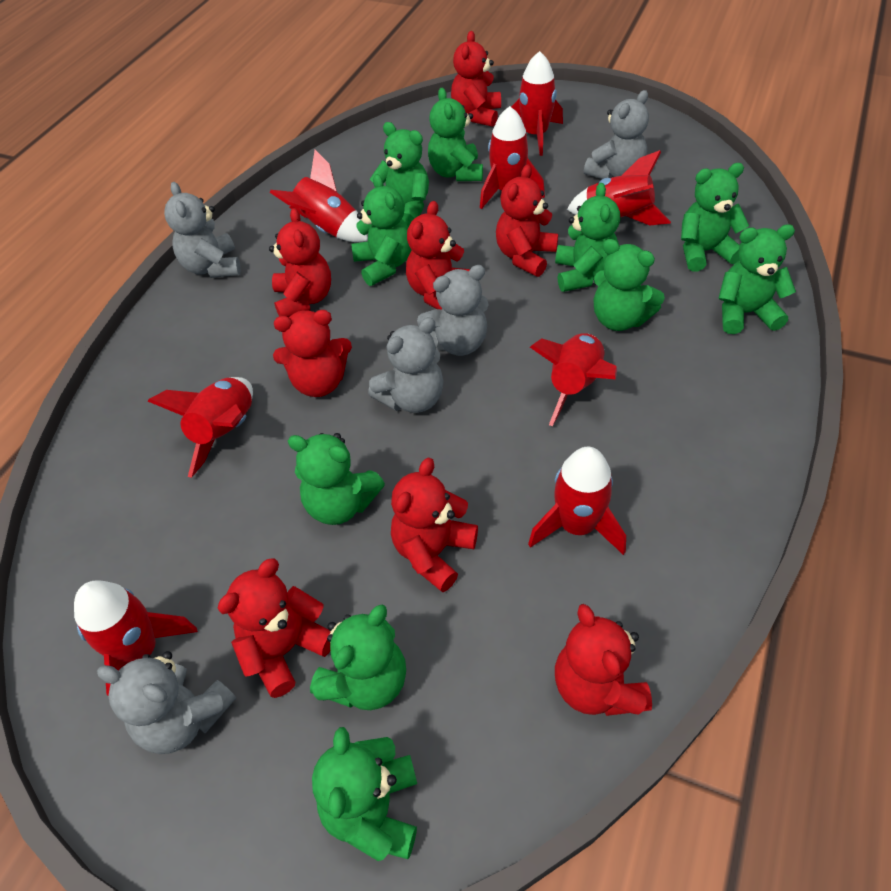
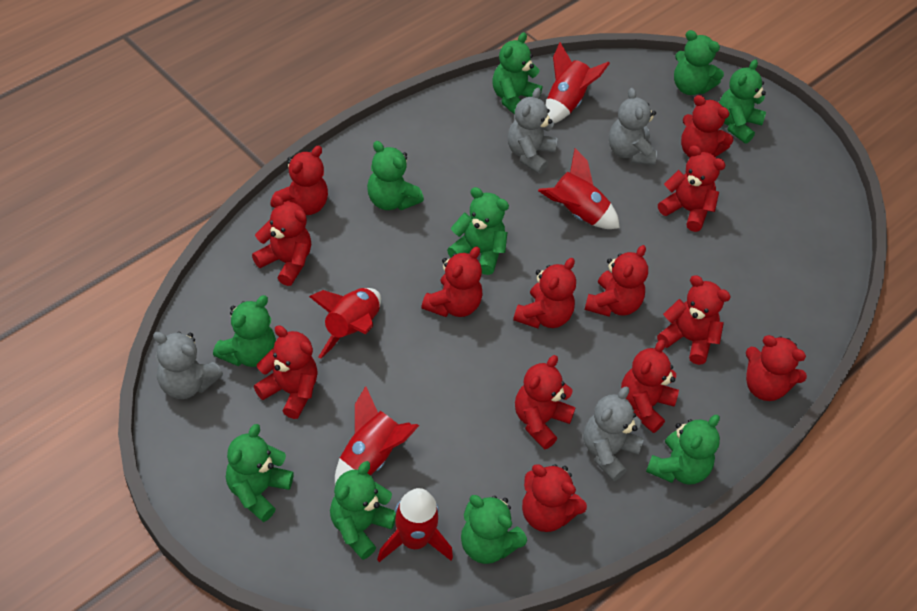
grey teddy bear: [97,651,236,754] [164,182,241,278] [368,317,444,413] [417,265,489,356] [584,90,649,179] = 5 -> [153,331,223,399] [508,88,558,174] [583,386,644,481] [609,88,657,165] = 4
red rocket: [74,580,198,695] [148,377,253,478] [269,150,368,242] [480,106,545,209] [511,51,563,156] [528,447,626,555] [530,333,617,426] [567,150,671,225] = 8 -> [309,288,381,359] [335,386,419,484] [377,488,453,562] [538,148,620,229] [546,42,610,123] = 5
red teddy bear: [218,558,331,698] [269,208,331,317] [273,310,352,397] [391,458,478,592] [406,201,470,309] [451,31,501,127] [496,164,558,277] [555,604,652,716] = 8 -> [252,195,311,286] [254,325,318,419] [270,145,328,215] [421,246,482,317] [513,258,576,328] [515,355,576,450] [522,464,587,532] [584,245,648,317] [621,340,679,433] [657,275,731,365] [658,145,726,232] [681,95,733,158] [746,335,807,401] = 13

